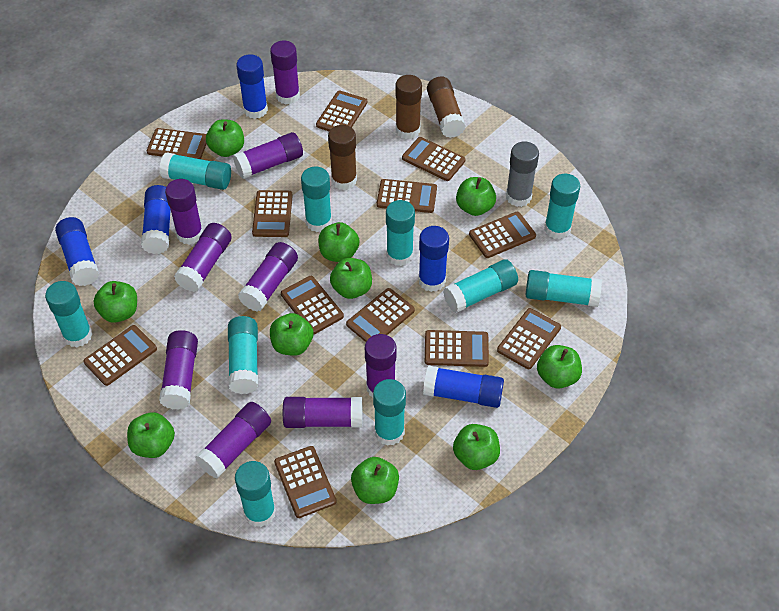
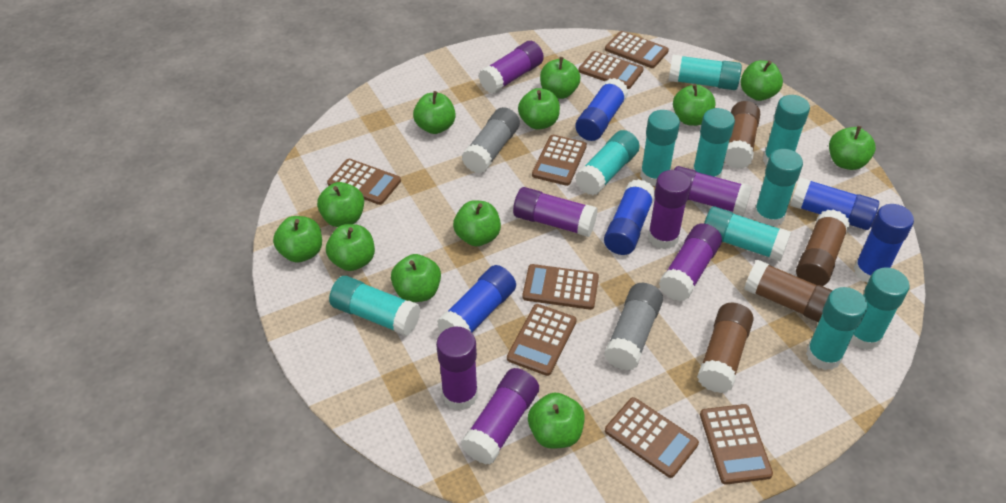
brown calculator: [83,325,157,386] [147,128,206,159] [252,190,293,237] [274,446,337,518] [281,276,344,334] [316,90,367,131] [346,288,415,342] [377,179,437,213] [402,137,465,181] [425,330,489,367] [469,212,536,258] [497,308,561,369] = 12 -> [327,159,401,205] [507,304,577,376] [523,264,599,310] [532,135,587,186] [578,51,644,89] [605,31,669,68] [605,397,699,478] [700,404,773,485] = 8
brown glue stick: [328,125,357,190] [395,75,422,139] [427,76,466,138] = 3 -> [697,303,754,393] [724,101,760,169] [744,260,833,322] [796,209,850,286] = 4
green apple: [93,281,137,323] [127,412,175,458] [206,119,244,157] [270,313,313,356] [318,222,360,262] [330,258,372,299] [351,457,399,504] [453,424,500,470] [456,177,496,216] [537,345,582,389] = 10 -> [273,216,322,262] [317,182,364,227] [326,224,375,271] [391,254,441,302] [413,91,456,134] [453,200,501,246] [518,88,560,130] [528,392,585,449] [540,57,581,99] [673,84,716,126] [741,60,783,101] [829,126,876,170] = 12
grey glue stick: [506,142,539,207] = 1 -> [462,107,520,173] [604,283,663,371] = 2
purple glue stick: [159,330,198,410] [165,179,203,245] [174,223,232,292] [195,402,271,478] [233,132,303,179] [238,242,298,312] [270,41,300,104] [283,397,362,428] [365,334,396,397] = 9 -> [436,327,478,410] [461,368,539,465] [479,41,544,94] [513,187,598,237] [648,170,691,249] [659,223,722,301] [674,166,752,216] = 7

